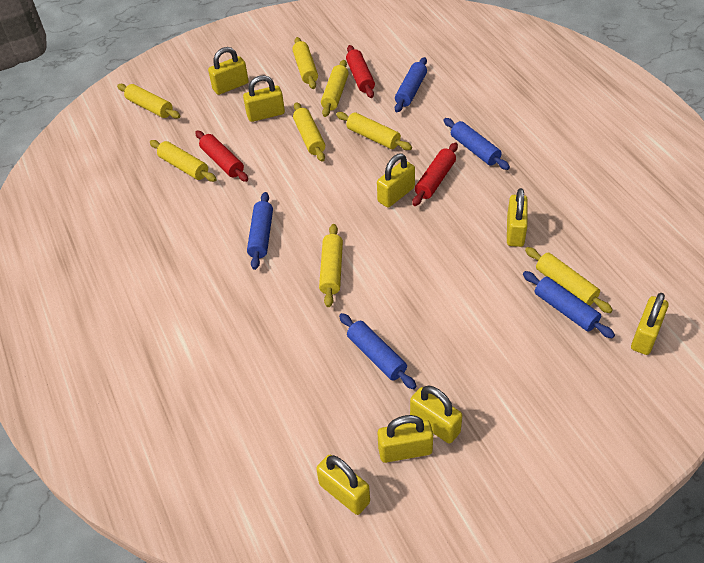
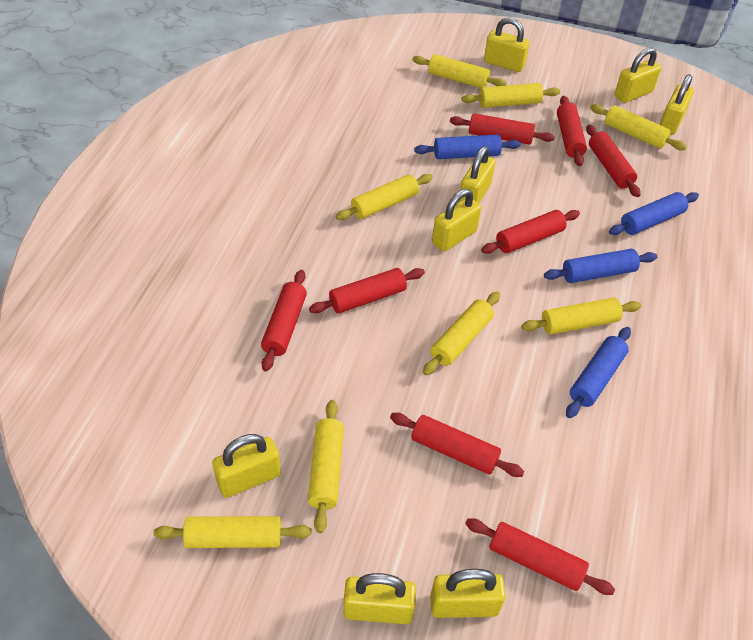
blue rolling pin: [247,192,273,270] [339,313,416,389] [395,57,427,112] [443,118,510,170] [523,271,615,338] = 5 -> [414,135,521,159] [544,249,657,283] [566,327,631,418] [609,192,699,235] = 4
red rolling pin: [195,131,248,182] [346,45,375,98] [412,143,458,206] = 3 -> [261,270,307,371] [309,268,425,313] [390,413,524,477] [450,113,555,145] [465,518,615,595] [481,210,580,254] [557,96,587,166] [586,125,641,197] = 8

